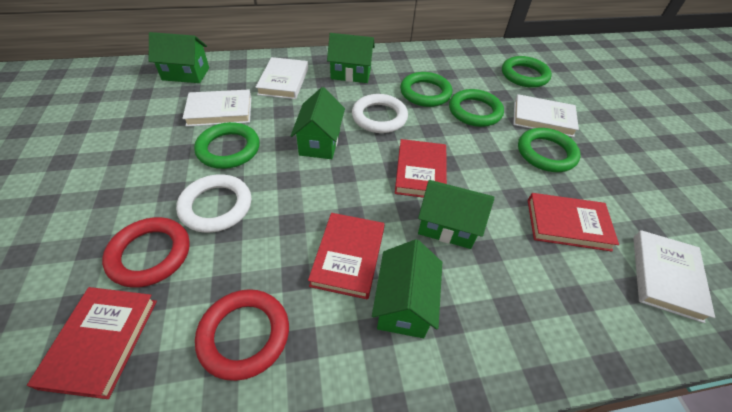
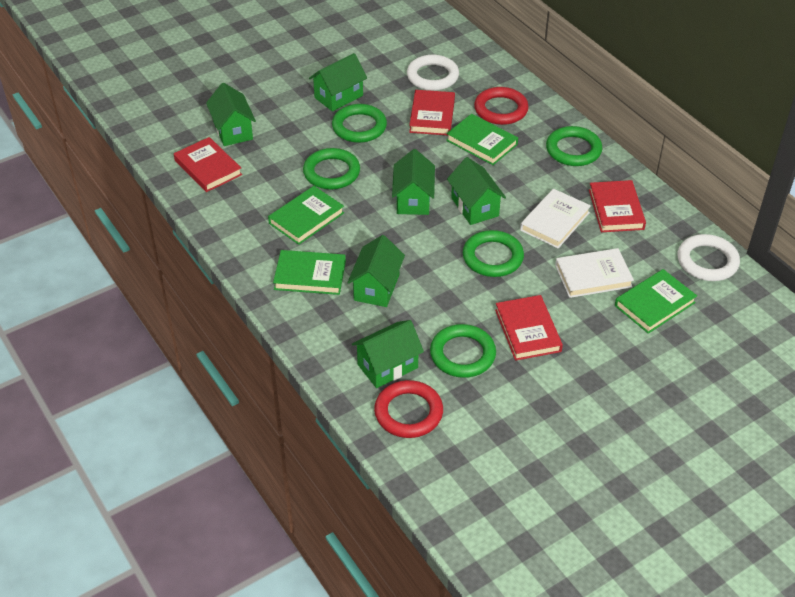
green book: none = 0 -> [268,186,344,245] [273,250,346,295] [446,114,518,165] [615,269,697,334] = 4
green house: [149,32,209,83] [291,87,345,159] [327,33,375,83] [372,239,442,338] [418,180,494,249] = 5 -> [206,83,256,146] [309,53,367,111] [347,235,405,307] [352,320,424,388] [392,149,435,215] [447,157,506,225] = 6
white book: [182,90,251,127] [255,57,308,99] [513,94,579,137] [633,230,715,323] = 4 -> [520,189,591,248] [555,248,634,298] = 2

